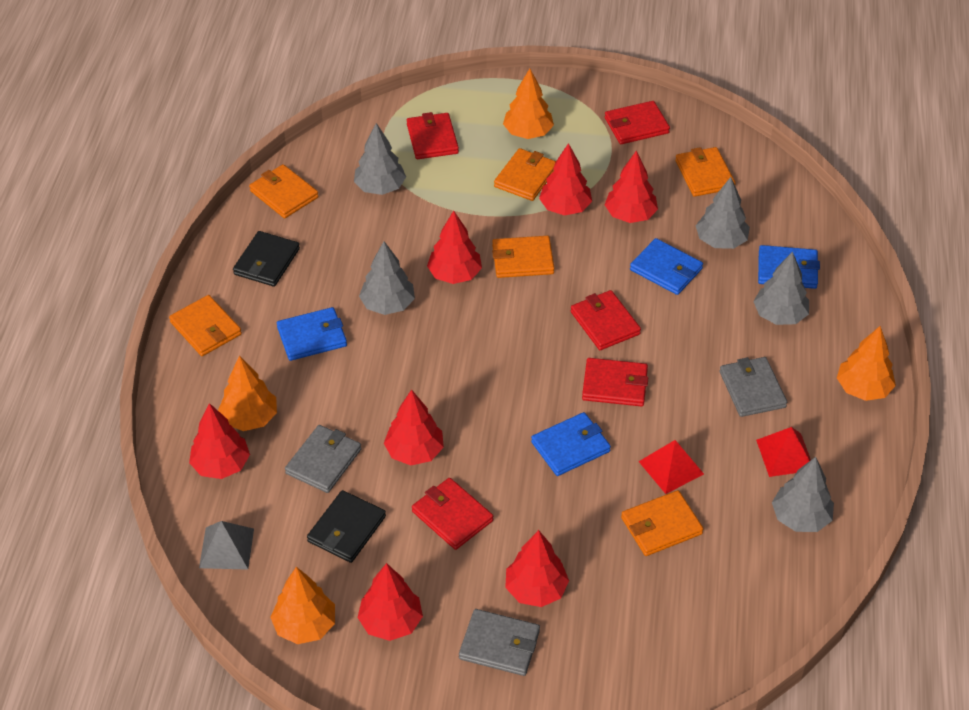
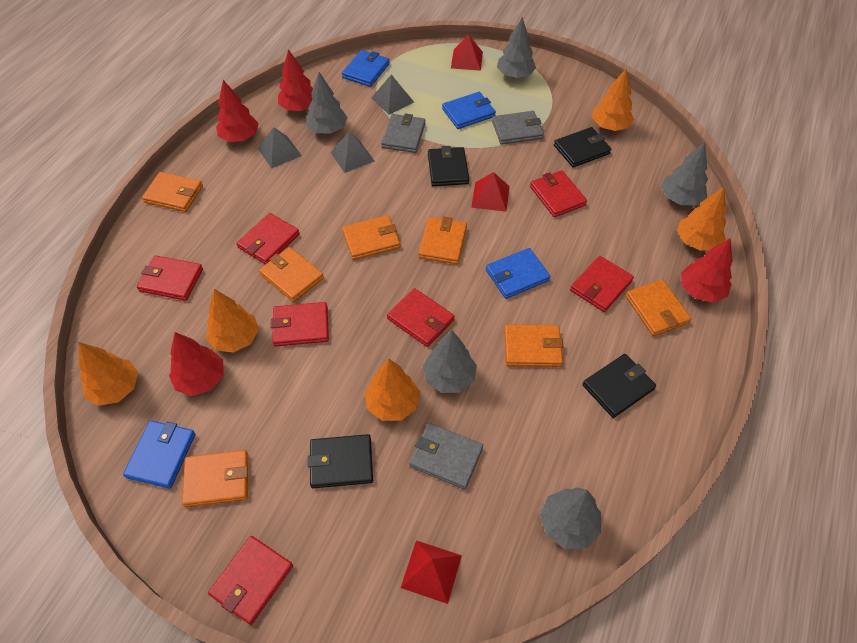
black wallet: [233,231,300,287] [307,490,386,563] = 2 -> [308,434,373,488] [428,146,469,186] [554,127,611,168] [582,354,656,418] = 4
grey pyramid: [199,521,254,570] = 1 -> [258,127,302,169] [330,131,375,173] [371,74,414,115] = 3
orange tree: [218,356,277,431] [270,567,335,644] [503,69,554,139] [837,326,896,401] = 4 -> [79,342,138,406] [206,289,259,353] [365,359,420,421] [592,69,634,131] [677,187,726,251] = 5
orange wallet: [169,295,242,356] [249,164,319,218] [492,236,554,278] [494,148,556,201] [621,490,704,556] [675,147,736,197] = 6 -> [142,172,203,212] [182,450,248,507] [259,247,324,302] [342,215,400,260] [419,217,467,264] [504,325,563,367] [626,279,691,336] = 7
red pyramid: [638,440,704,494] [756,427,811,477] = 2 -> [401,541,462,604] [451,34,483,71] [471,172,510,212] = 3
red tree: [189,403,250,479] [357,563,423,641] [384,389,444,465] [427,211,482,284] [505,530,569,607] [539,143,592,216] [605,151,658,223] = 7 -> [169,332,224,396] [216,80,259,142] [278,49,313,111] [681,238,733,303] = 4
red wallet: [407,112,459,159] [412,478,493,550] [571,290,641,350] [582,358,648,407] [605,101,670,144] = 5 -> [137,255,203,301] [208,536,293,625] [236,213,300,265] [271,302,329,346] [387,288,455,347] [530,170,587,217] [570,256,634,312] = 7

